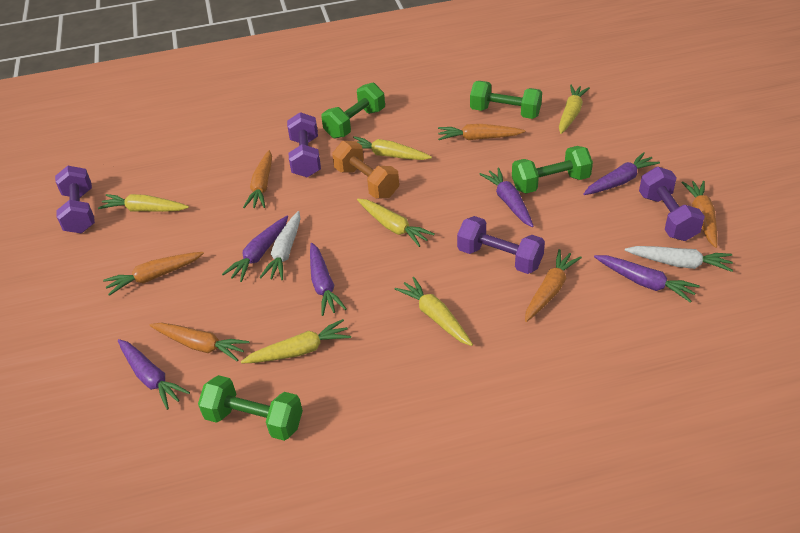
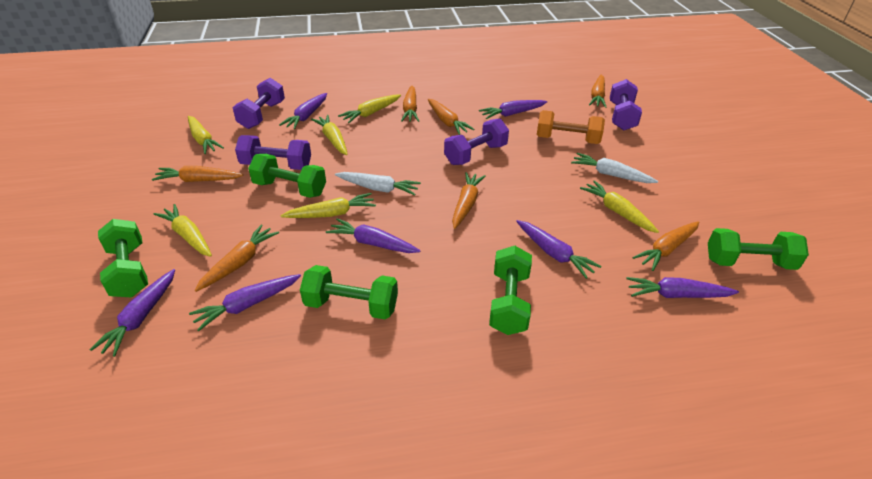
green dumbbell: [198,375,303,441] [321,83,385,139] [470,81,542,119] [512,146,593,194] = 4 -> [98,219,148,298] [248,154,326,198] [300,265,398,319] [489,246,532,335] [708,228,809,270] = 5
orange carrot: [103,252,204,296] [150,322,250,361] [243,150,272,208] [438,124,525,140] [525,249,582,322] [681,181,718,248] = 6 -> [152,166,243,182] [194,225,279,292] [401,86,419,122] [428,99,475,135] [452,172,486,229] [589,75,606,108] [632,221,699,271] = 7
purple carrot: [118,339,190,410] [222,216,288,282] [310,243,346,316] [479,168,534,227] [583,152,660,195] [594,255,700,303] = 6 -> [89,269,175,357] [189,274,301,331] [279,93,327,129] [326,218,420,253] [479,100,547,119] [516,220,602,279] [626,277,739,298] = 7

